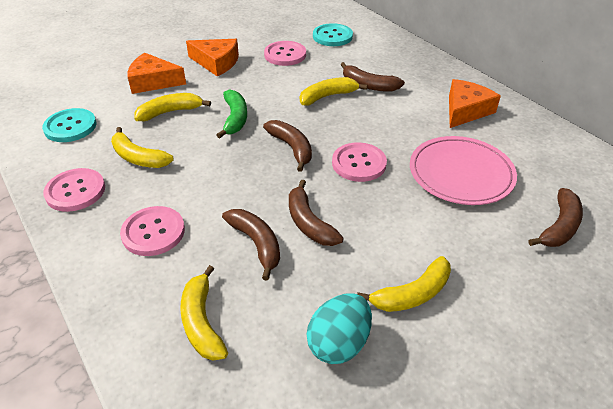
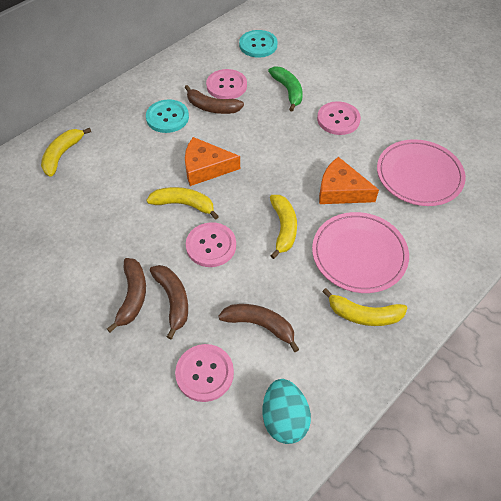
brown banana: [222,209,280,281] [263,120,312,172] [289,180,344,246] [341,62,405,92] [528,188,583,247] = 5 -> [107,258,146,333] [150,265,188,339] [184,85,244,114] [218,304,299,352] = 4
orange cheese: [127,53,186,94] [186,39,239,76] [449,79,501,128] = 3 -> [185,137,240,186] [319,157,379,204] = 2
pink plate: [410,136,517,205] = 1 -> [312,212,409,293] [377,139,466,206] = 2
yellow banana: [111,127,174,168] [134,93,211,121] [180,265,228,361] [300,77,367,105] [357,256,451,312] = 5 -> [41,128,91,177] [147,187,219,220] [270,195,297,259] [322,288,407,326] = 4

